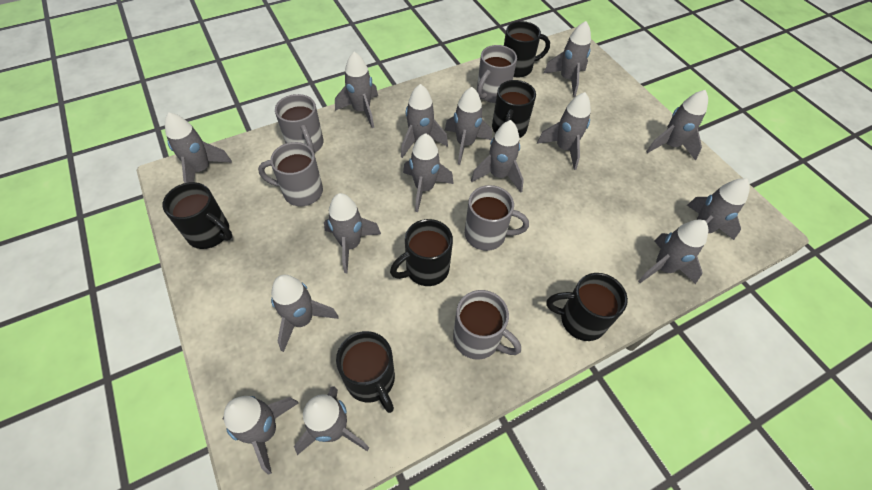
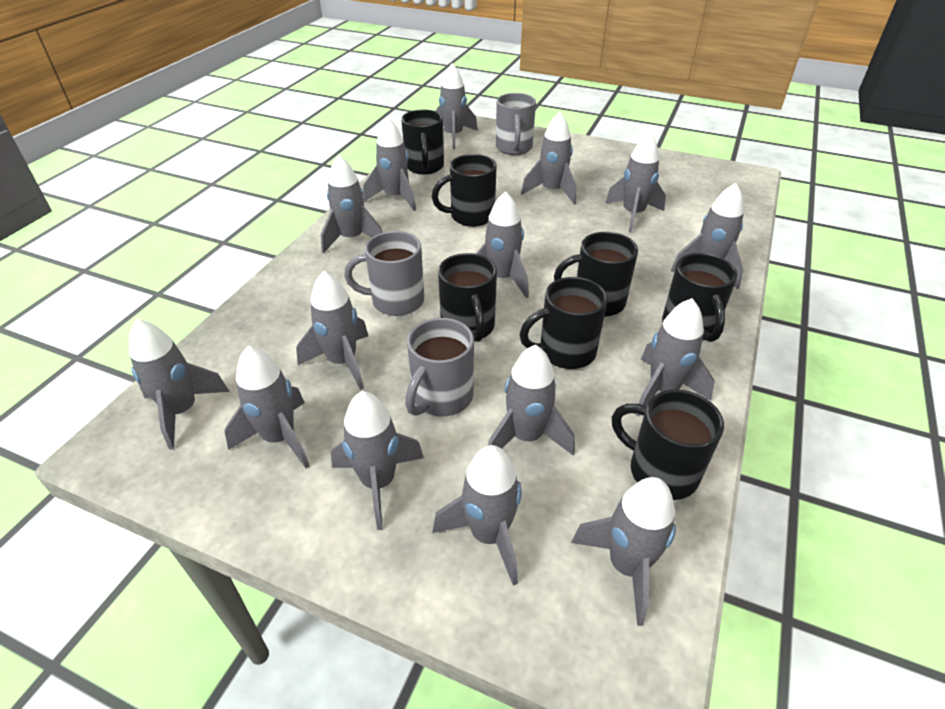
black mug: [163,182,233,249] [336,331,395,413] [390,219,453,286] [492,80,536,138] [504,21,550,77] [547,273,628,341] = 6 -> [401,109,444,175] [432,154,496,227] [438,253,497,342] [520,277,608,369] [554,232,638,317] [612,389,724,500] [662,253,737,342] = 7
grey mug: [258,142,323,206] [275,94,324,154] [453,290,521,360] [465,185,529,251] [477,45,517,103] = 5 -> [344,231,424,316] [405,318,474,416] [496,93,536,155] = 3

